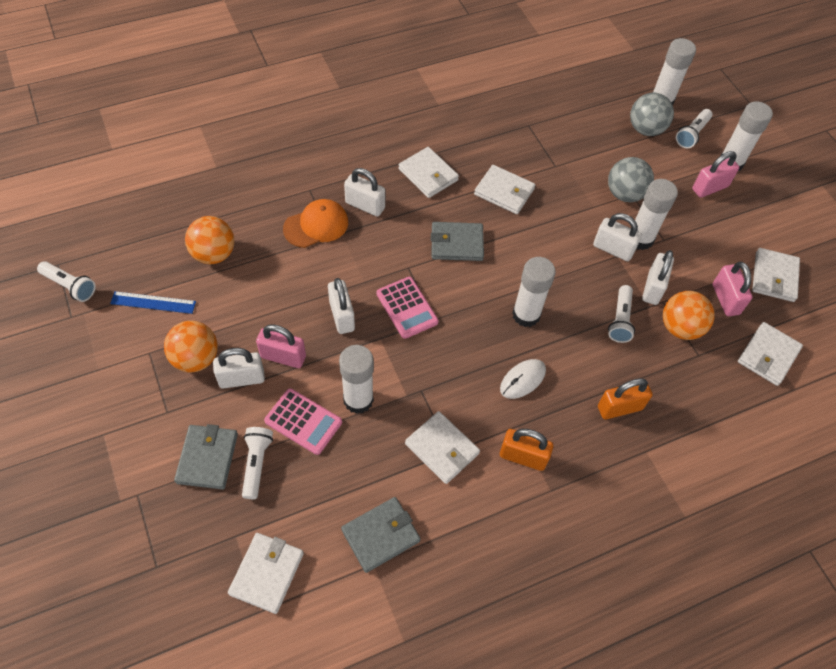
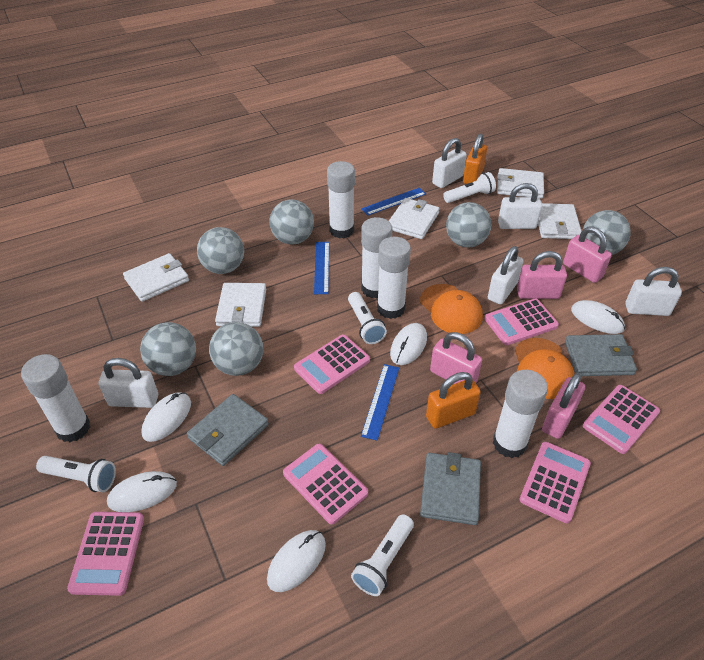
blue ruler: [110,291,196,314] = 1 -> [314,242,329,294] [361,188,426,215] [361,364,399,441] = 3
grey ball: [608,157,654,202] [630,92,674,136] = 2 -> [140,322,196,376] [197,227,244,274] [209,322,263,376] [269,199,314,245] [446,202,492,248] [583,210,631,255] = 6
orange ball: [164,321,218,373] [185,216,234,264] [663,291,715,340] = 3 -> none = 0
orange cap: [283,199,348,248] = 1 -> [420,284,483,334] [515,338,574,399] = 2
pink calculator: [264,388,342,455] [376,277,438,339] = 2 -> [67,512,144,596] [283,444,368,524] [294,335,370,394] [485,299,559,345] [520,442,591,523] [583,385,660,454] = 6
pink padlock: [256,324,306,368] [692,151,739,198] [713,262,752,316] = 3 -> [430,332,482,384] [517,251,567,299] [542,373,585,439] [563,226,612,283] = 4
white mouse: [500,359,546,399] = 1 -> [107,471,177,512] [141,392,191,442] [267,530,326,592] [390,323,427,365] [571,300,625,334] = 5
white wallet: [228,533,304,614] [398,147,459,198] [405,411,480,484] [474,165,535,214] [738,322,803,386] [752,248,800,302] = 6 -> [123,253,189,302] [215,283,266,327] [389,198,440,239] [497,168,544,199] [538,203,582,239] = 5

